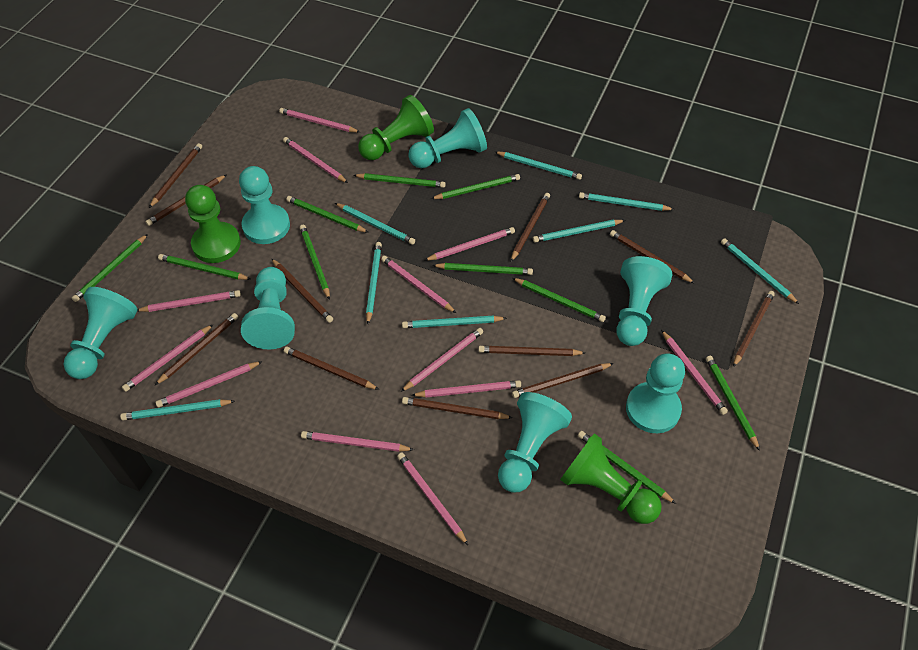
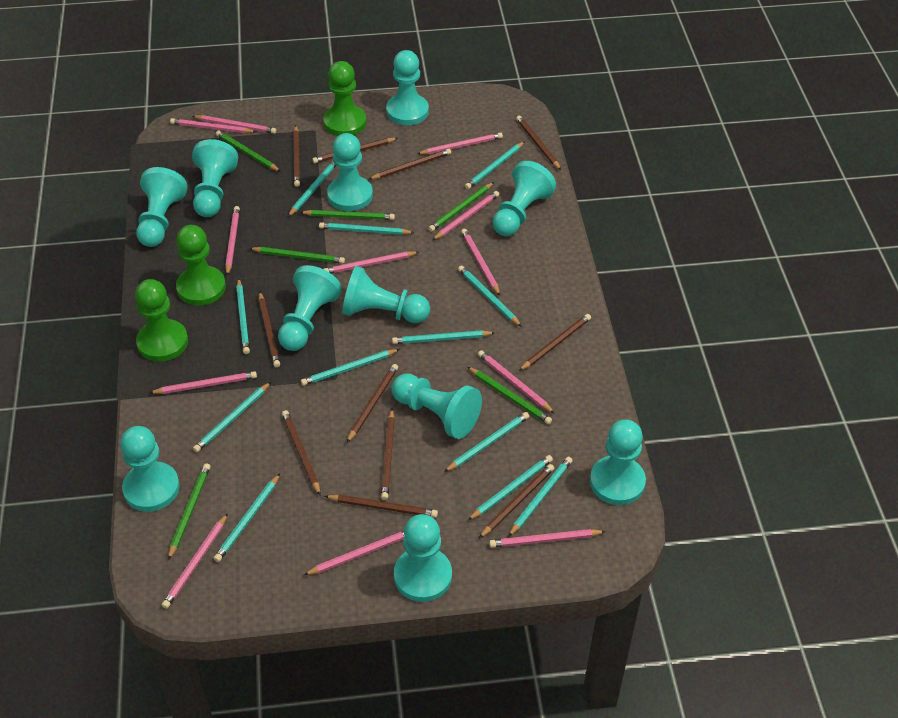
green pencil: [72,234,148,302] [158,254,250,280] [286,196,369,233] [300,225,330,300] [354,173,446,188] [431,174,520,199] [432,263,533,275] [512,278,606,322] [578,431,676,504] [706,355,760,451] = 10 -> [168,463,210,560] [216,131,281,172] [249,247,345,264] [300,210,395,220] [428,182,494,232] [468,367,552,424] = 6
turquoise pawn: [64,287,138,379] [239,166,290,244] [241,267,295,349] [408,108,487,168] [498,392,572,493] [616,256,672,346] [626,353,685,433] = 7 -> [120,426,180,512] [136,167,188,247] [192,139,238,217] [278,265,342,351] [327,133,373,211] [342,266,430,323] [386,50,429,125] [392,373,482,439] [394,514,452,602] [492,161,556,236] [590,420,646,505] = 11
turquoise pencil: [120,399,235,420] [335,203,415,245] [366,242,382,324] [402,316,507,328] [495,151,582,180] [533,220,625,243] [579,192,675,211] [721,238,799,304] = 8 -> [193,382,271,452] [213,474,280,562] [236,278,250,354] [288,161,336,217] [301,349,400,386] [319,222,415,235] [392,330,495,344] [444,412,529,472] [458,265,522,327] [465,141,525,189] [468,455,553,520] [508,457,573,537] = 12

